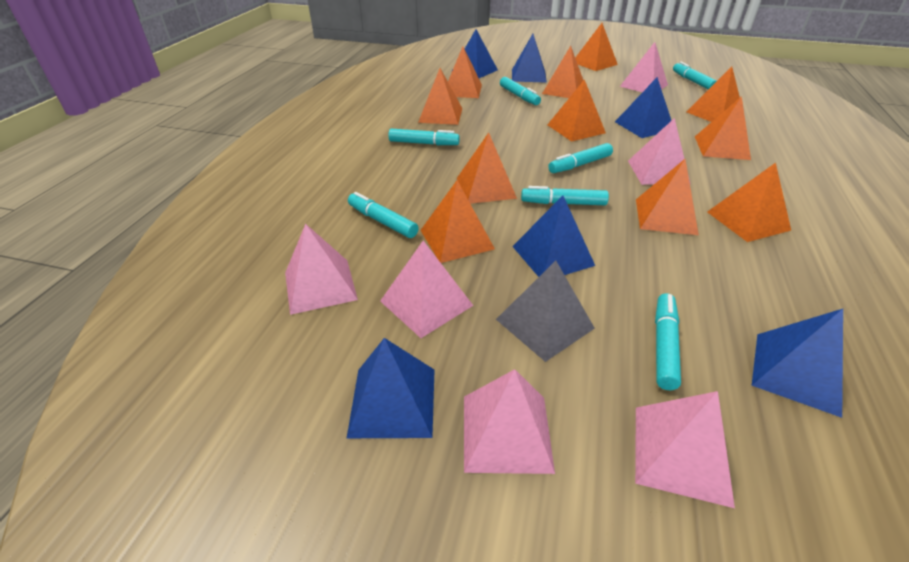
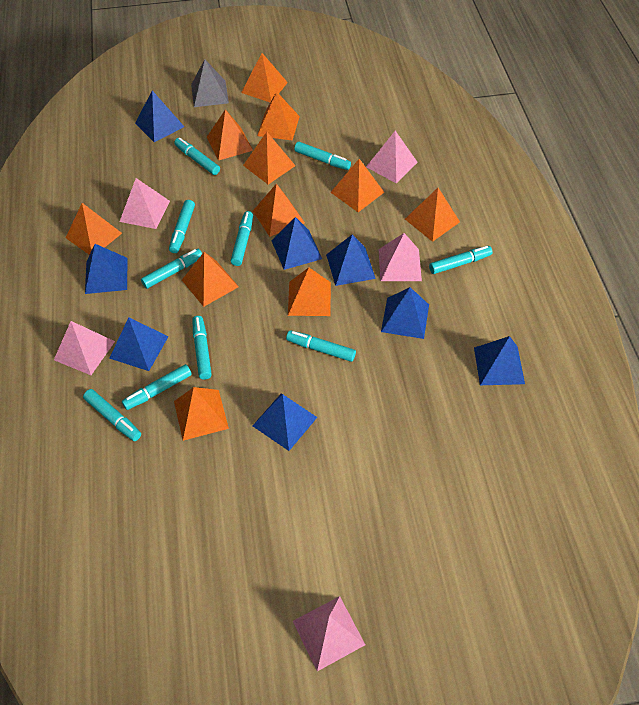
blue pyramid: [347,338,435,438] [452,29,498,78] [512,34,547,83] [512,196,595,277] [615,77,671,138] [752,309,843,418] = 6 -> [85,244,128,294] [109,317,169,371] [135,91,184,142] [253,394,317,451] [271,217,322,270] [326,234,376,286] [381,287,429,339] [474,336,525,385] = 8
pink pyramid: [285,224,358,315] [380,241,473,338] [464,369,555,474] [620,42,668,92] [628,118,690,185] [635,391,735,508] = 6 -> [54,321,115,375] [119,178,170,229] [293,596,365,671] [366,131,418,183] [379,233,422,281] = 5
turquoise marker: [348,192,418,238] [388,129,460,145] [500,77,541,105] [521,186,609,205] [548,143,613,173] [655,293,681,390] [673,62,717,90] = 7 -> [83,389,141,441] [122,364,192,410] [141,249,202,289] [169,200,195,253] [174,138,220,175] [192,316,212,379] [231,211,253,266] [286,330,356,362] [294,142,351,170] [429,246,492,274] = 10

